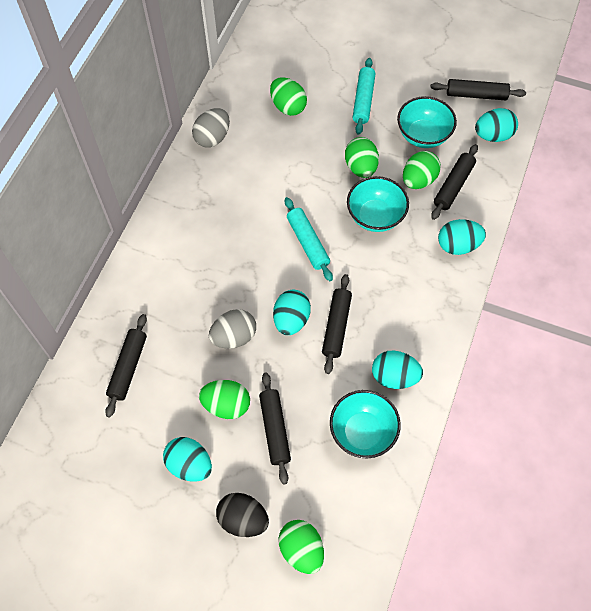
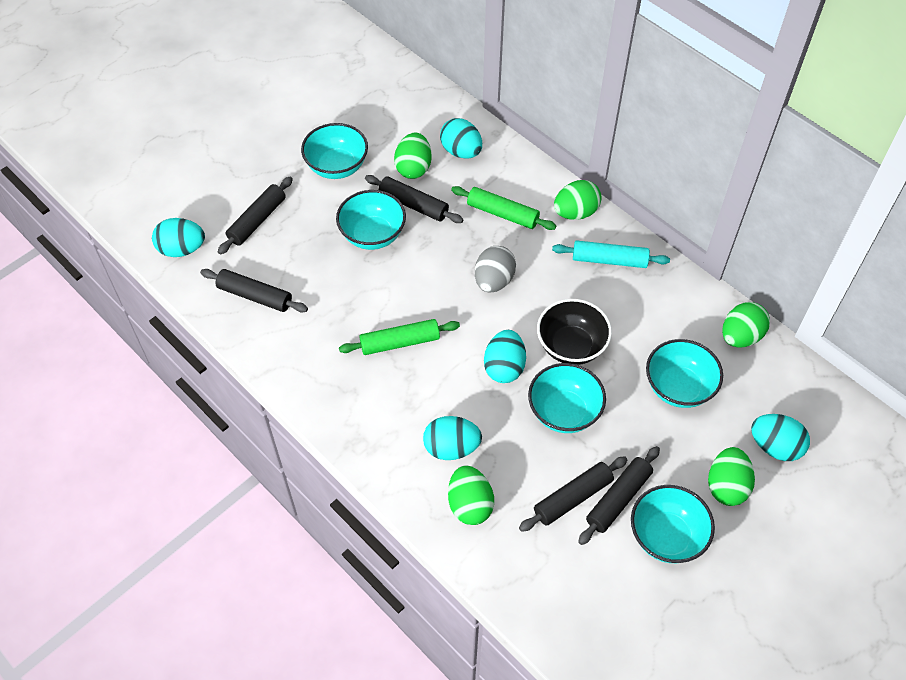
black bowl: none = 0 -> [537,299,612,365] = 1
black egg: [216,493,269,537] = 1 -> none = 0
green rolling pin: none = 0 -> [339,319,460,355] [451,186,556,230] = 2
grey egg: [192,108,230,147] [209,309,256,349] = 2 -> [475,246,516,292] = 1
turquoise bowl: [330,390,401,458] [347,176,409,232] [397,96,457,148] = 3 -> [301,123,368,179] [336,190,406,250] [528,363,606,433] [631,485,715,563] [646,339,723,408] = 5
turquoise rolling pin: [285,197,333,281] [352,58,375,135] = 2 -> [552,240,670,268] = 1

